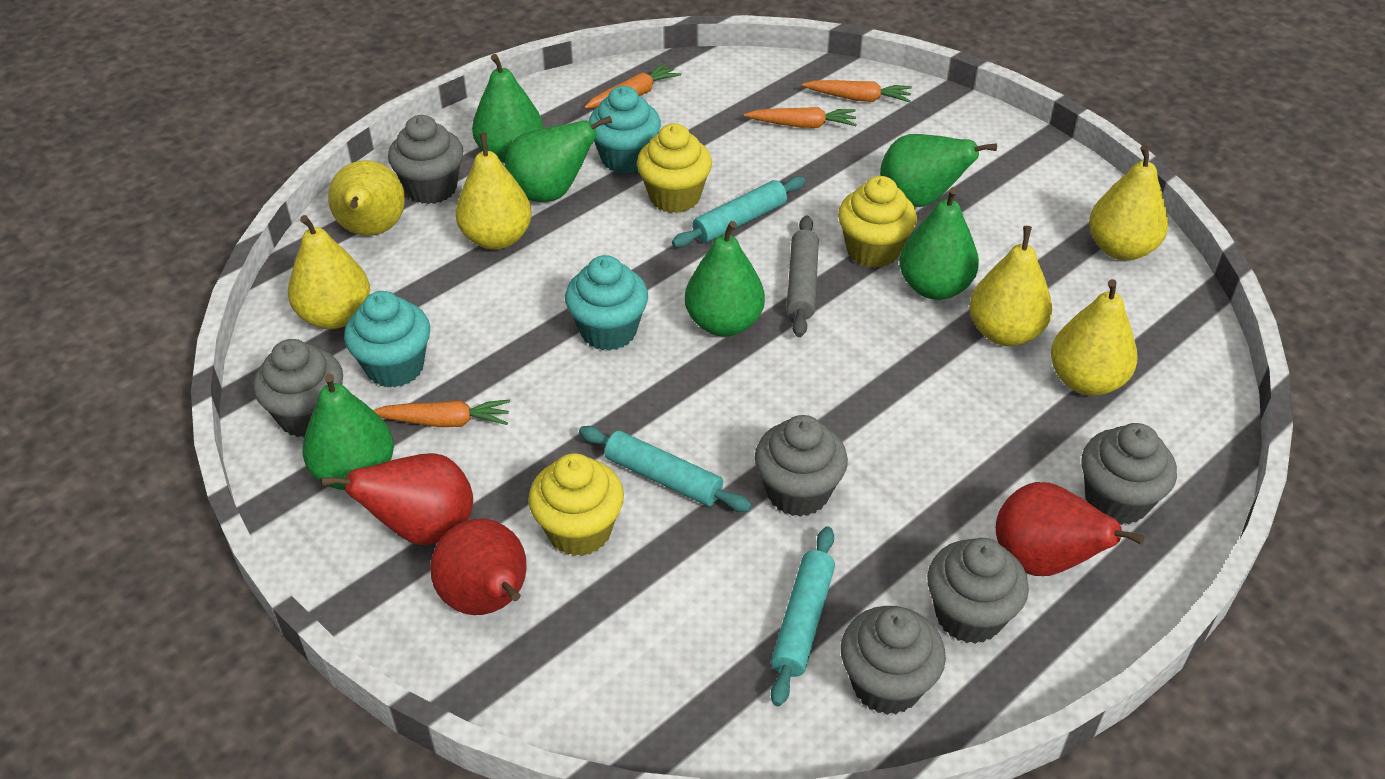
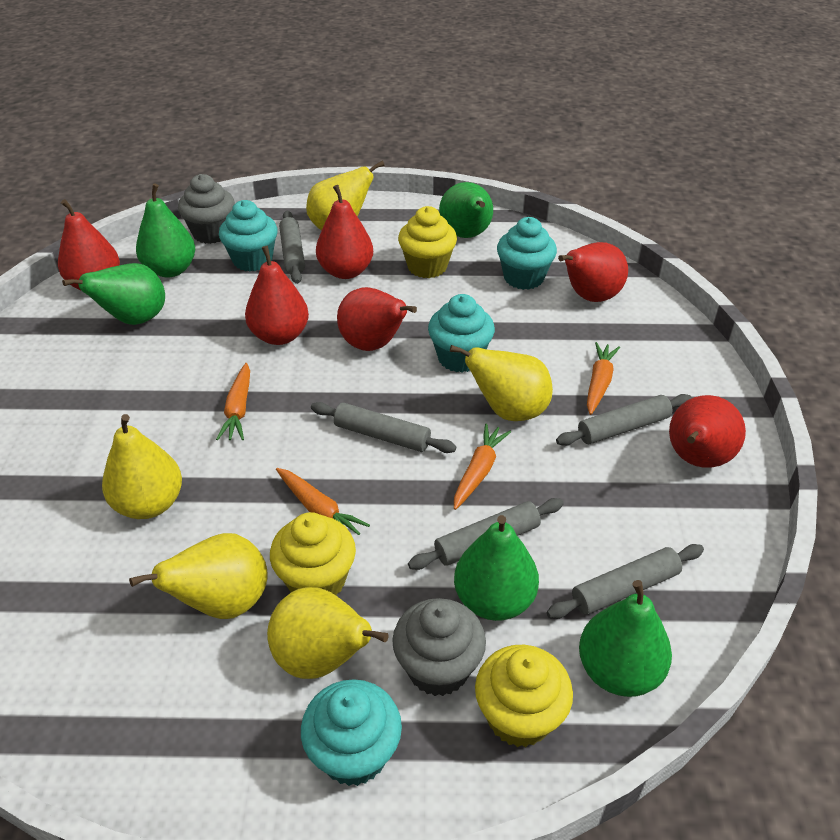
green pear: [302,374,394,490] [472,54,543,163] [505,116,612,202] [685,221,765,337] [880,134,997,207] [899,187,979,300] = 6 -> [62,263,165,325] [136,183,195,277] [439,182,493,238] [454,515,539,621] [579,580,672,697] = 5
grey cupcake: [253,339,343,437] [388,115,463,204] [755,415,848,517] [841,606,946,715] [927,538,1029,644] [1082,423,1177,525] = 6 -> [178,174,235,244] [392,598,486,696] = 2
grey rolling pin: [787,216,819,337] = 1 -> [279,211,305,284] [311,402,456,453] [408,498,564,570] [547,544,704,619] [556,394,692,446] = 5
red pear: [321,453,473,545] [430,519,527,615] [996,482,1145,576] = 3 -> [58,199,120,290] [245,246,309,345] [316,185,373,279] [337,287,417,351] [558,242,628,302] [669,395,746,468] = 6
turquoise cupcake: [344,291,430,388] [565,255,648,351] [589,86,661,174] = 3 -> [219,200,278,272] [301,679,402,786] [428,294,495,372] [497,217,557,290] = 4
turquoise rolling pin: [579,426,752,512] [672,176,806,247] [771,526,835,706] = 3 -> none = 0
yellow pear: [288,215,370,329] [328,160,405,236] [456,133,532,250] [969,226,1052,346] [1051,279,1138,396] [1089,145,1168,260] = 6 -> [102,414,182,519] [129,533,268,619] [267,587,389,679] [306,160,385,231] [450,345,553,421] = 5

